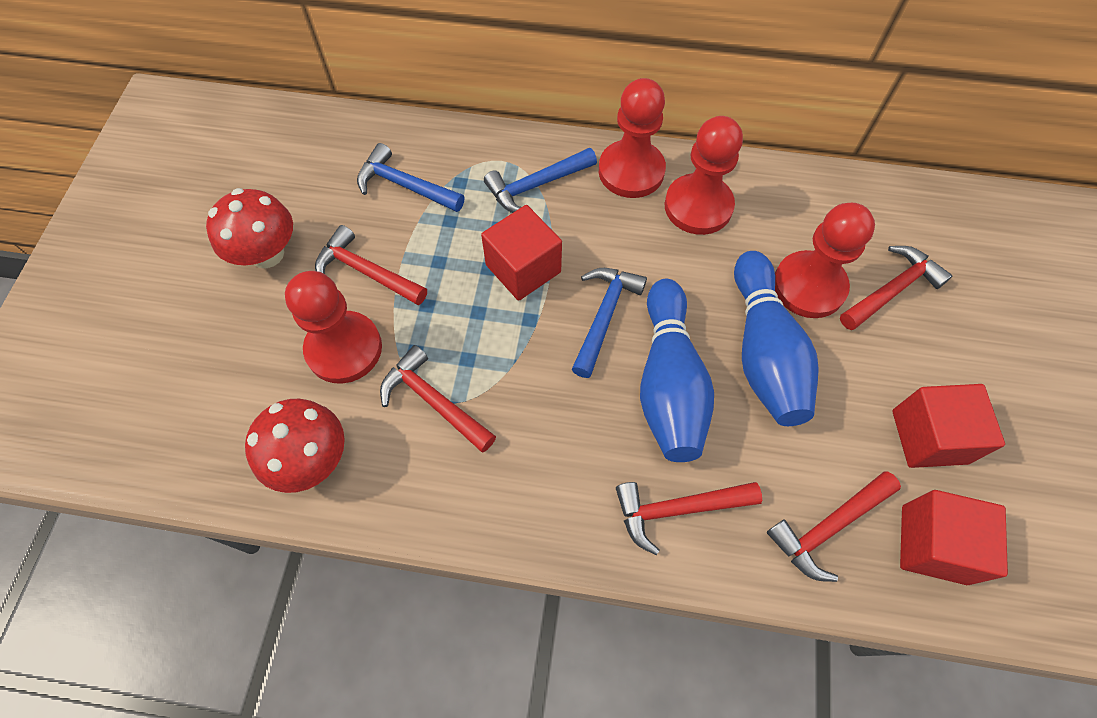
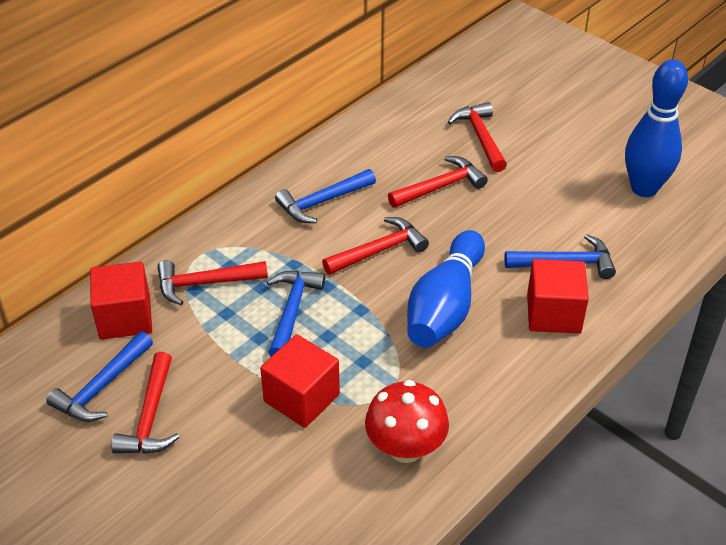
blue hammer: [357,143,465,212] [484,148,597,213] [572,268,647,378] = 3 -> [46,331,153,422] [267,271,325,356] [275,169,376,223] [504,234,616,279] = 4
red mushroom: [206,188,293,268] [245,399,345,493] = 2 -> [365,380,449,463] = 1
red pawn: [285,271,382,384] [599,78,666,198] [665,116,743,235] [775,203,875,318] = 4 -> none = 0

